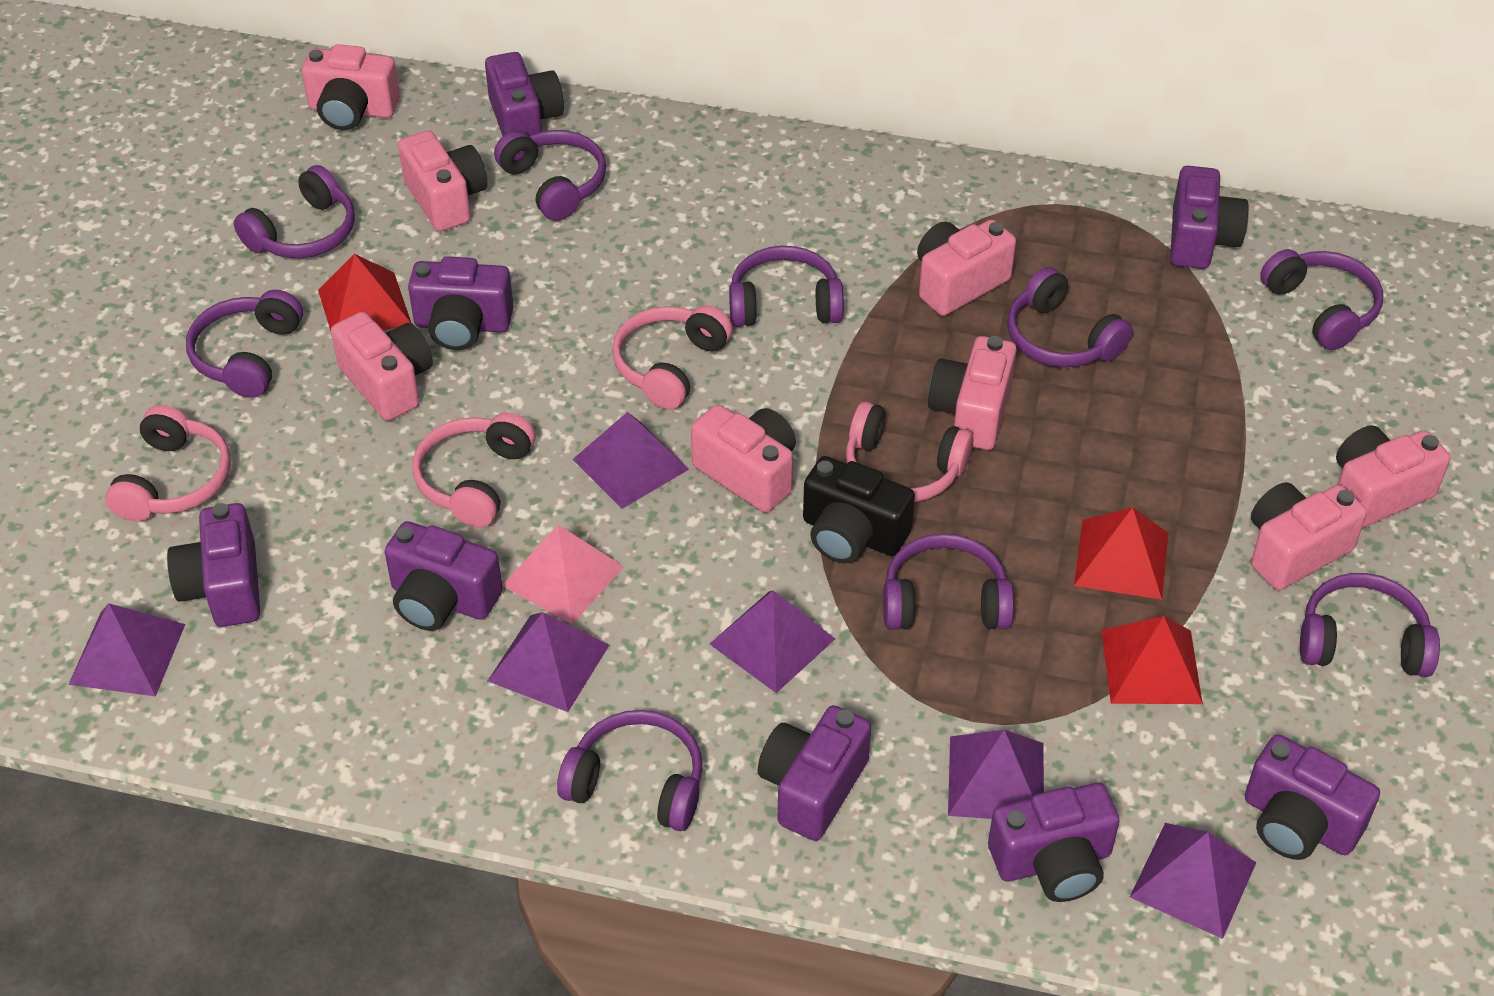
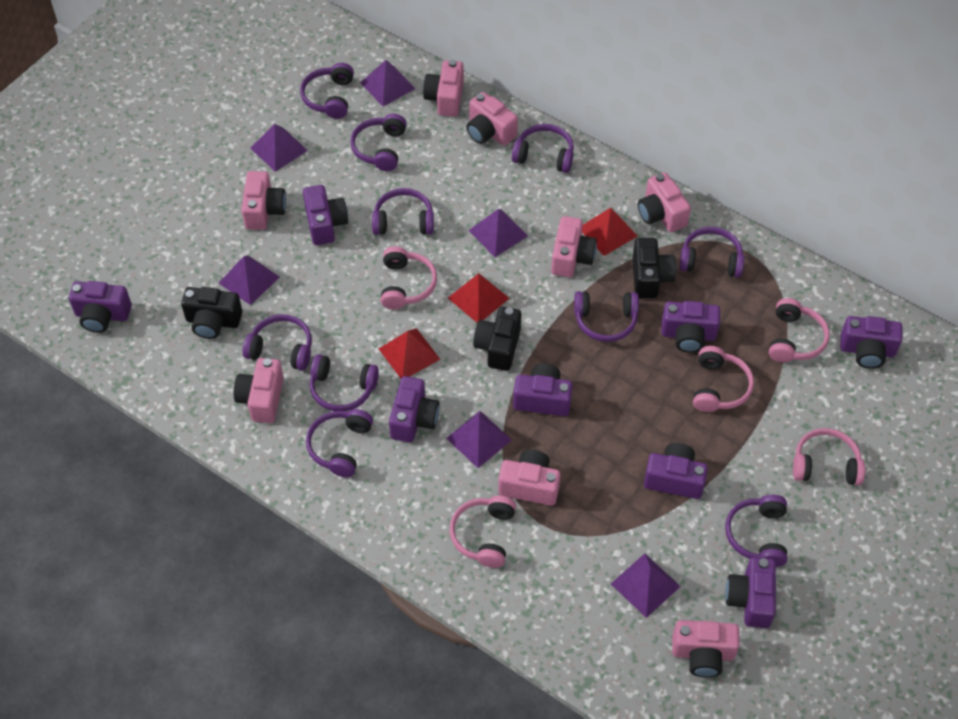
black camera: [803,456,915,564] = 1 -> [181,287,242,339] [473,307,521,371] [632,238,676,298] = 3
pink headphones: [105,405,231,521] [413,412,535,528] [612,305,733,410] [846,401,974,502] = 4 -> [381,246,437,309] [450,496,516,568] [693,346,754,412] [769,298,830,362] [793,428,865,486] = 5
pink pyramid: [502,525,624,624] = 1 -> none = 0
purple headphones: [186,290,303,398] [234,165,355,258] [494,130,606,221] [557,710,703,831] [729,246,844,327] [883,533,1014,630] [1007,267,1133,367] [1260,249,1383,350] [1300,573,1440,677] = 9 -> [243,314,312,370] [300,63,354,119] [306,409,373,478] [310,354,379,411] [350,114,407,171] [372,188,434,235] [512,124,574,173] [574,291,639,342] [680,227,745,278] [725,495,787,567] = 10

